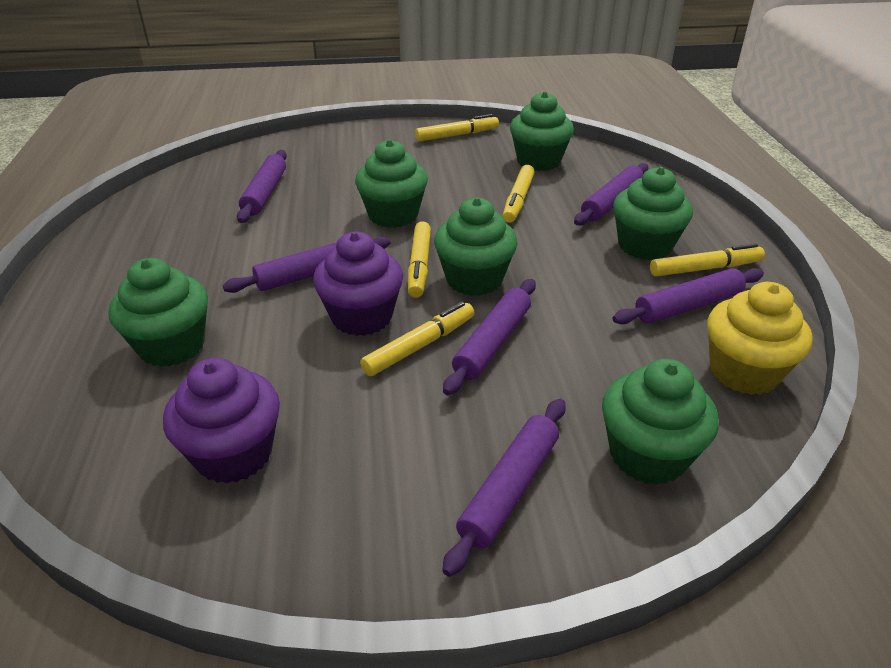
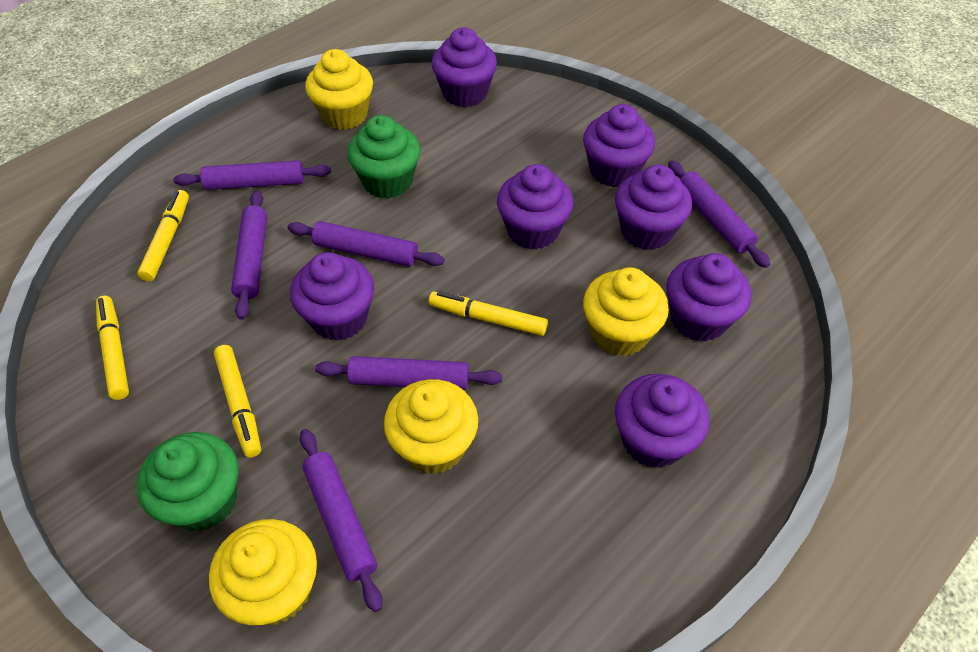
green cupcake: [108,258,208,367] [355,139,428,228] [434,197,517,296] [510,91,574,171] [602,359,719,485] [613,167,693,260] = 6 -> [137,432,239,531] [347,115,420,199] = 2
purple cupcake: [163,358,280,484] [313,231,403,336] = 2 -> [290,252,374,341] [431,28,497,107] [497,164,573,250] [583,104,655,187] [615,164,692,250] [615,374,709,468] [666,253,752,342] = 7
yellow cupcake: [707,282,813,395] = 1 -> [209,519,317,625] [305,49,373,130] [384,379,478,474] [583,267,669,356] = 4
yellow marker: [360,302,474,376] [408,221,431,298] [415,114,499,142] [503,165,535,223] [650,243,765,276] = 5 -> [96,296,129,400] [137,190,189,281] [214,345,261,458] [429,291,548,336] = 4

